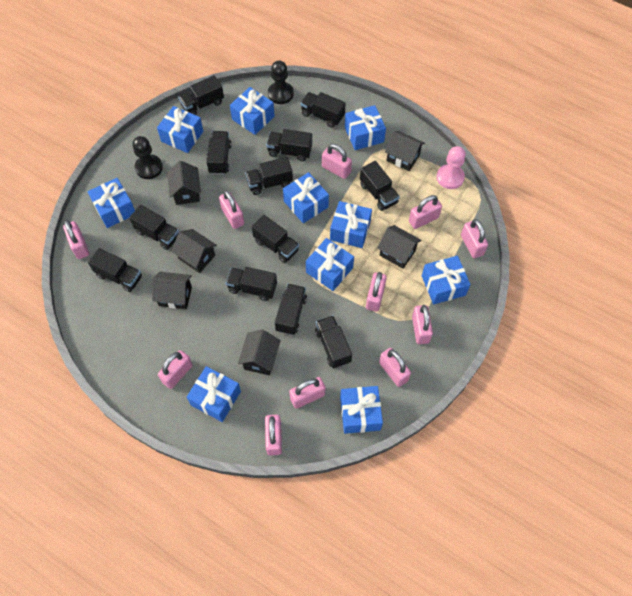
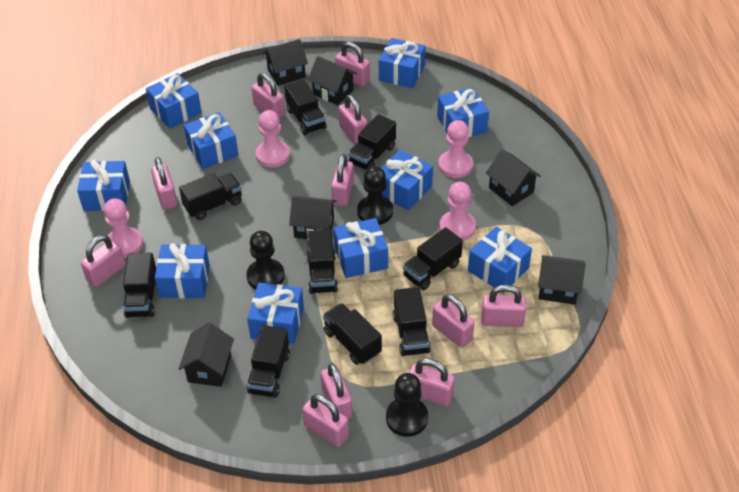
black pawn: [132,136,163,179] [268,60,294,104] = 2 -> [246,231,285,289] [357,166,393,225] [386,373,428,437] = 3
black truck: [88,248,142,292] [129,205,179,250] [178,75,224,115] [206,131,232,175] [226,267,277,301] [245,157,293,195] [252,215,299,263] [266,129,312,161] [275,284,307,335] [300,92,346,128] [315,315,352,368] [360,161,400,211] = 12 -> [123,253,156,318] [179,173,242,220] [247,325,290,398] [284,79,326,135] [307,230,338,294] [323,303,382,365] [348,114,396,170] [393,287,431,356] [403,227,463,290] = 9
pink pawn: [437,146,465,189] = 1 -> [104,198,143,258] [255,110,290,167] [438,120,473,178] [439,182,476,241] = 4

